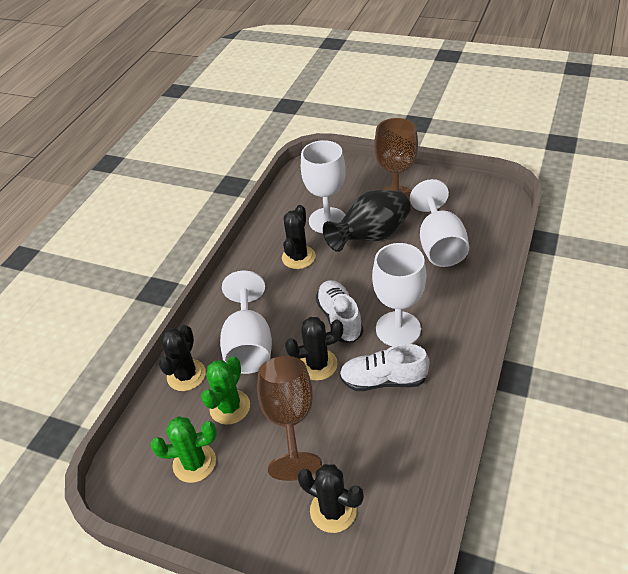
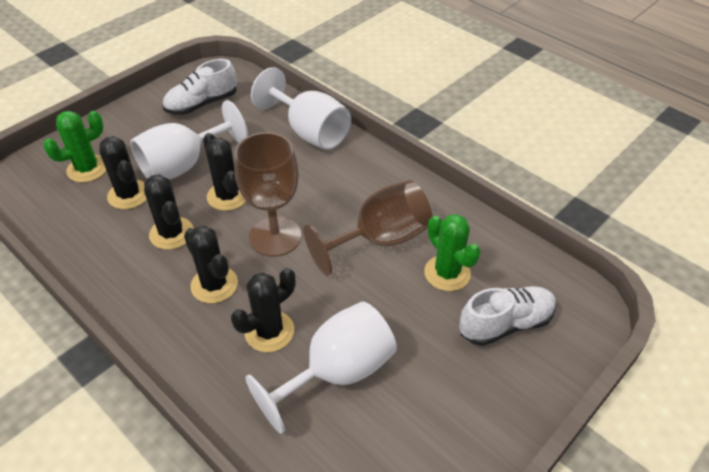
black cactus: [158,325,206,391] [282,205,316,269] [285,317,343,381] [297,464,364,533] = 4 -> [99,136,147,209] [144,174,194,250] [184,226,238,303] [203,133,246,211] [231,268,295,352] = 5
black vase: [323,190,411,252] = 1 -> none = 0
white goblet: [220,271,272,374] [301,140,346,233] [372,243,426,346] [410,179,469,267] = 4 -> [130,100,248,180] [245,301,397,434] [251,67,351,150] = 3

